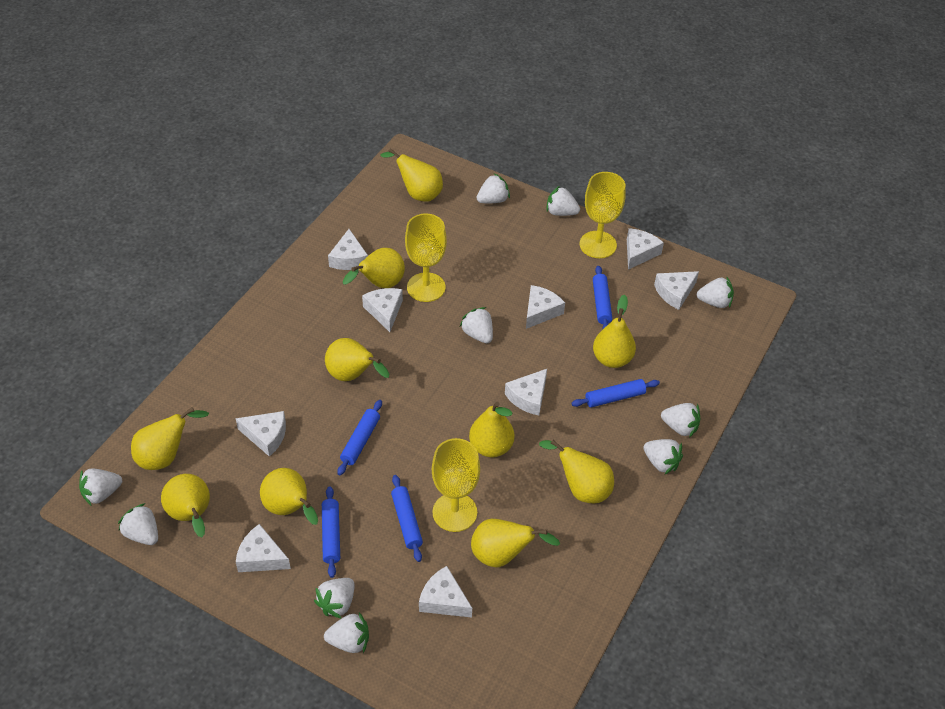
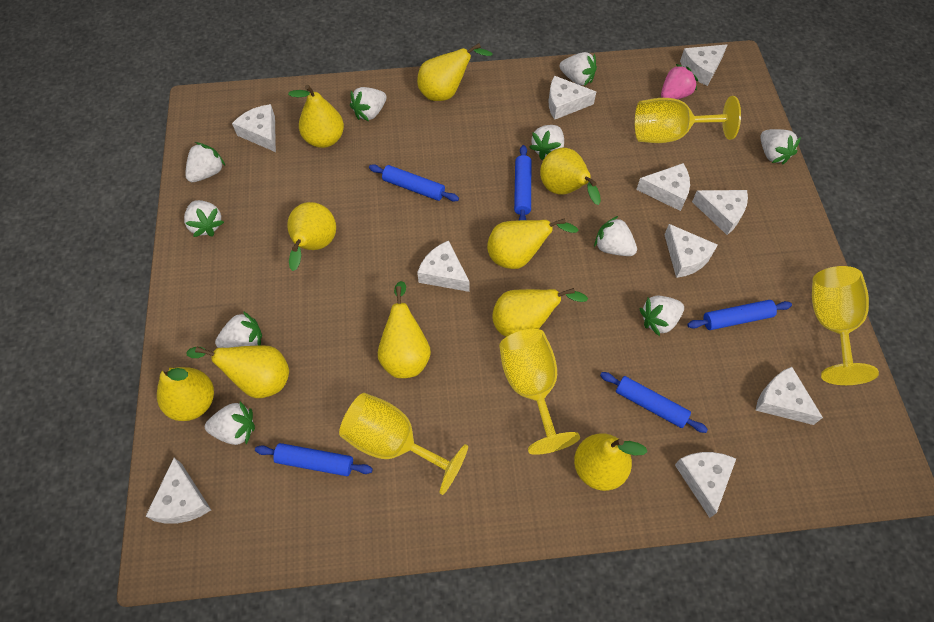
pink strawberry: none = 0 -> [661,64,698,99] = 1
white cheese: [236,411,286,457] [236,524,291,572] [328,229,368,270] [362,288,403,332] [419,566,472,618] [505,369,547,416] [526,285,565,329] [627,228,664,270] [654,271,699,310] = 9 -> [146,458,211,524] [232,104,276,152] [417,241,470,292] [548,76,596,120] [636,163,690,211] [664,224,718,278] [675,452,736,518] [680,44,728,86] [692,190,748,235] [756,367,823,425] = 10
yellow goblet: [405,214,447,302] [432,438,480,532] [580,172,625,258] = 3 -> [339,393,468,495] [499,329,580,455] [635,96,741,143] [812,266,879,385] = 4

